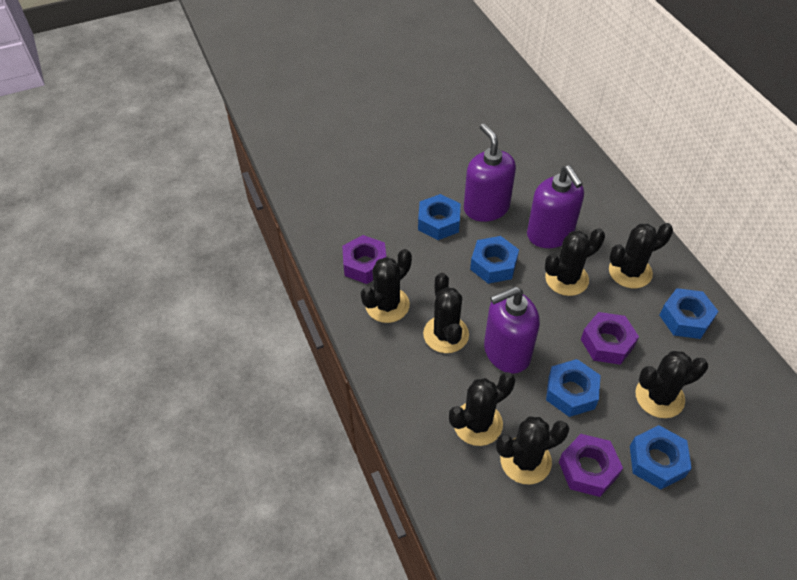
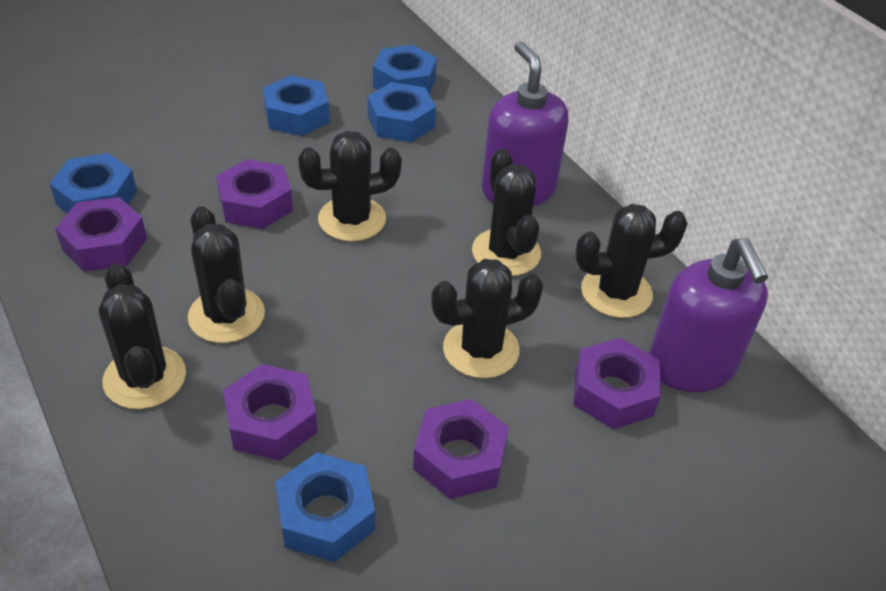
black cactus: [361,249,412,323] [423,273,469,353] [449,372,515,446] [496,416,569,485] [545,228,605,296] [609,223,673,288] [635,351,708,418] = 7 -> [99,263,186,409] [188,206,265,343] [298,131,402,242] [431,259,543,378] [472,149,541,276] [575,204,688,318] = 6
purple nut: [342,235,386,284] [559,434,623,497] [581,312,639,365] = 3 -> [55,197,147,272] [216,159,293,229] [223,364,318,461] [413,399,509,499] [574,338,661,429] = 5
purple soap dispenser: [464,123,516,222] [484,286,540,373] [527,165,584,248] = 3 -> [482,41,569,206] [649,238,768,392] = 2

